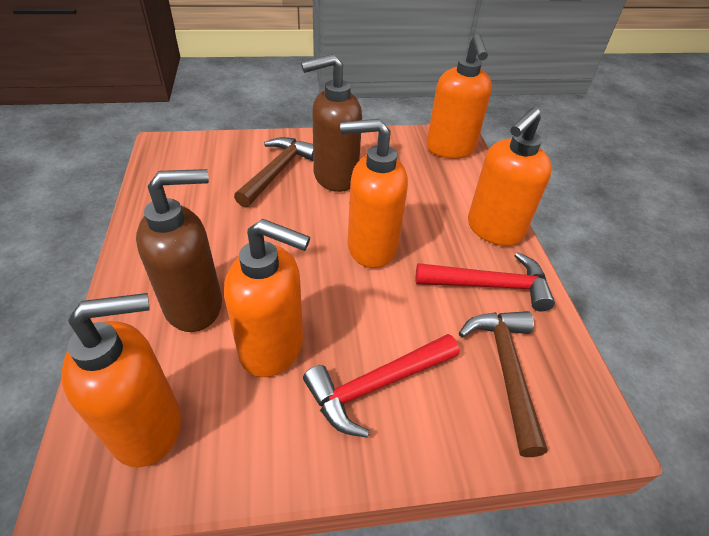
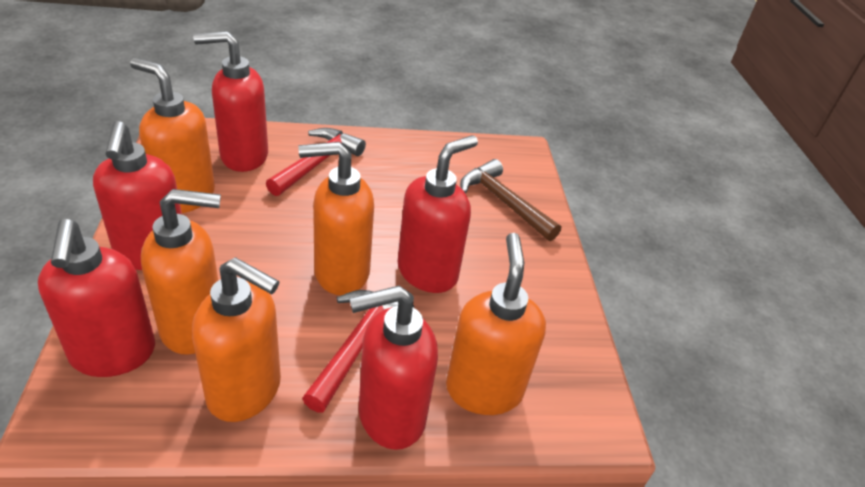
brown hammer: [234,137,313,208] [459,311,547,457] = 2 -> [460,159,561,241] = 1
brown soap dispenser: [136,169,222,332] [301,54,362,192] = 2 -> none = 0
red soap dispenser: none = 0 -> [38,219,155,377] [93,121,182,270] [193,31,268,172] [349,286,438,450] [398,135,478,293] = 5

